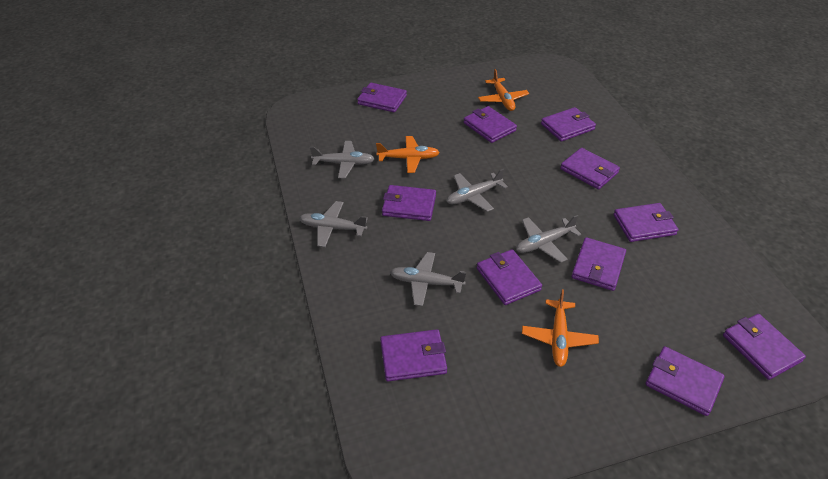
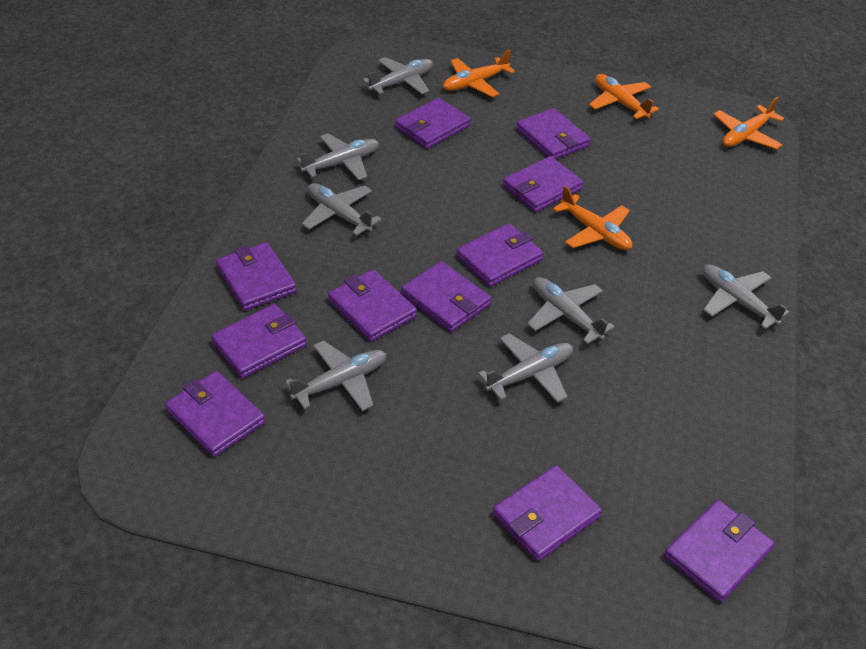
grey plane: [299,201,368,247] [310,141,375,178] [390,252,466,306] [446,169,508,212] [516,215,581,263] = 5 -> [285,341,387,411] [297,133,379,180] [302,183,382,236] [362,57,433,94] [478,333,573,403] [527,277,615,344] [702,264,789,329] = 7
orange plane: [376,136,440,173] [478,69,529,111] [522,289,599,367] = 3 -> [443,50,515,97] [553,186,632,250] [589,74,659,119] [713,97,784,149] = 4

